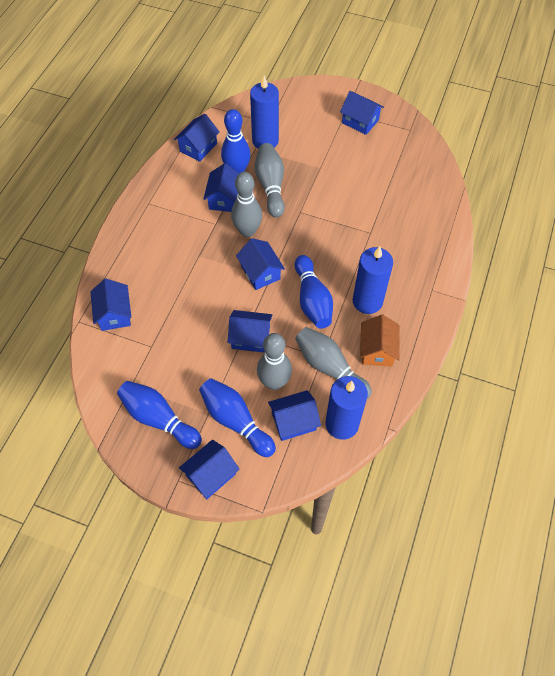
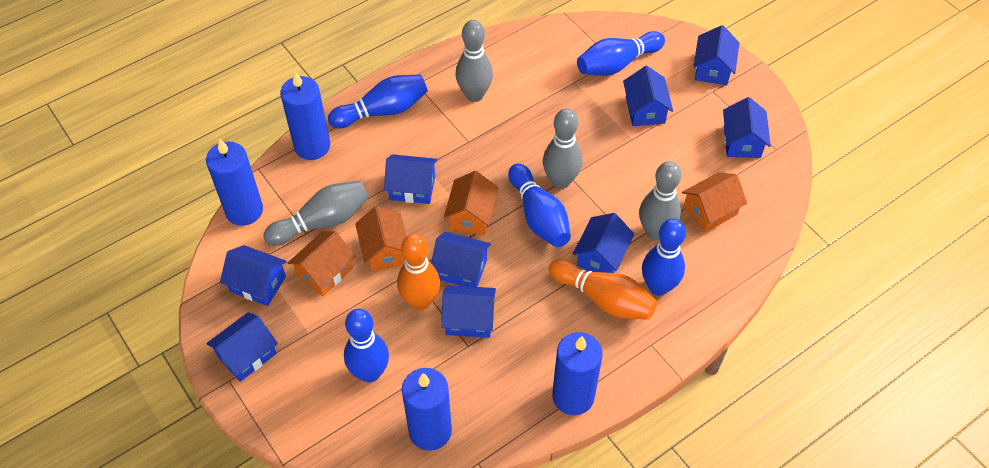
blue bowling pin: [117,381,202,449] [199,378,276,457] [221,109,251,173] [295,255,333,329] = 4 -> [328,75,428,129] [344,309,389,383] [508,163,571,247] [577,31,665,76] [642,218,686,296] = 5
blue candle: [250,76,279,149] [325,376,368,440] [353,246,393,314] = 3 -> [206,138,263,226] [280,71,330,160] [402,368,452,451] [552,332,603,415] = 4
blue house: [90,279,131,331] [174,114,220,162] [179,440,239,499] [203,163,240,212] [227,310,272,353] [236,238,285,290] [268,390,321,441] [340,91,384,135] = 8 -> [206,312,278,382] [220,245,287,306] [384,154,438,204] [431,232,491,287] [441,285,496,338] [573,213,634,273] [623,66,673,126] [693,25,740,85] [723,97,771,158] = 9
orange bowling pin: none = 0 -> [397,234,440,310] [549,259,657,320] = 2
orange house: [360,315,400,367] = 1 -> [288,231,356,297] [355,206,406,272] [444,171,498,235] [682,172,747,232] = 4

